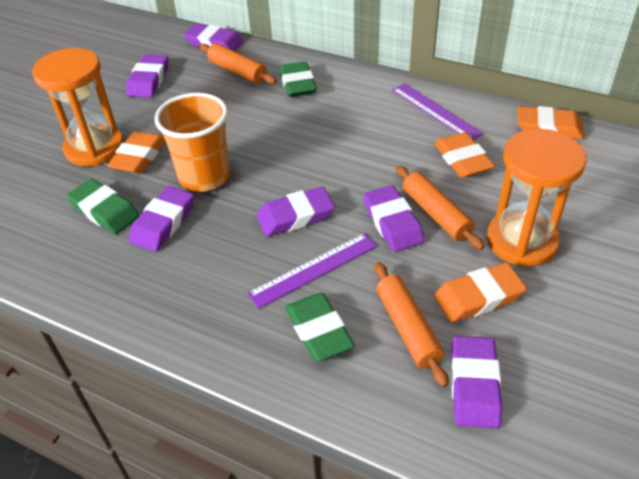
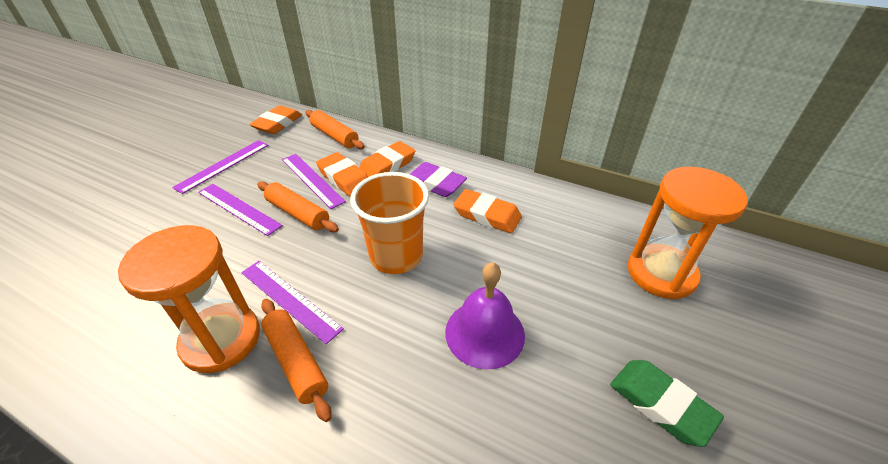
green eraser: [67,179,140,234] [279,61,317,97] [285,293,355,361] = 3 -> [610,360,724,447] = 1
purple bell: none = 0 -> [445,262,525,369] = 1
purple eraser: [126,54,168,98] [129,186,194,252] [184,23,244,51] [257,187,335,236] [363,185,425,252] [451,336,502,428] = 6 -> [410,162,467,197] = 1
purple ruler: [247,233,377,309] [392,83,483,140] = 2 -> [172,140,268,194] [198,184,283,236] [241,261,344,344] [282,154,346,209] = 4

